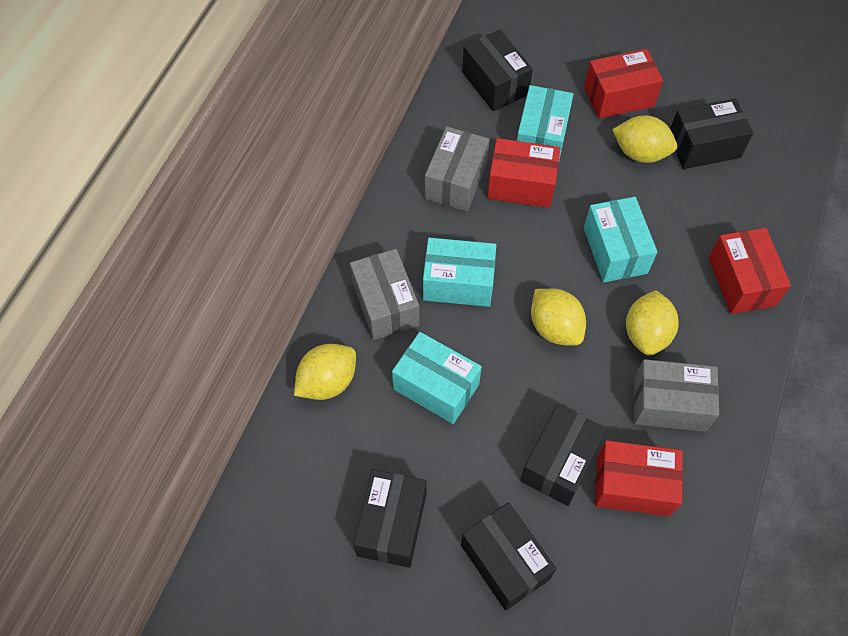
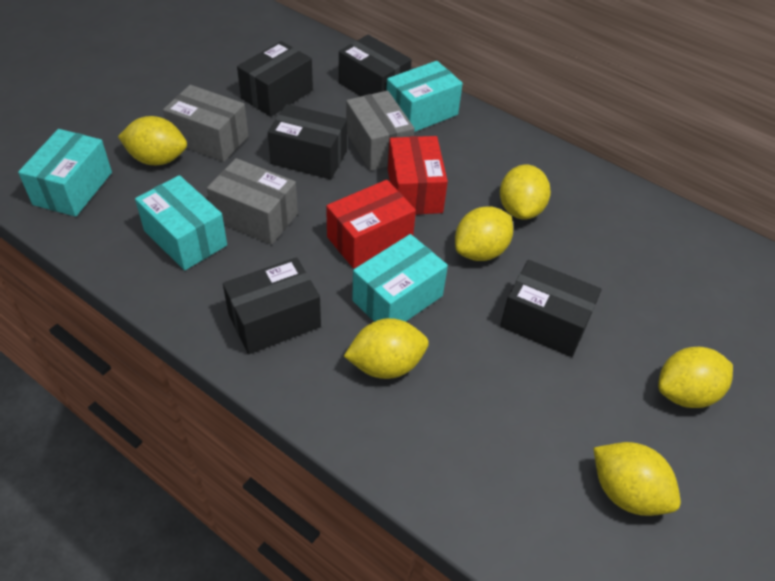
red box: [487,138,561,208] [584,49,663,119] [595,440,683,517] [708,228,791,314] = 4 -> [326,180,416,269] [388,136,448,215] = 2
yellow lemon: [294,344,356,400] [531,289,586,346] [612,115,677,163] [626,290,679,356] = 4 -> [118,116,187,165] [344,318,429,379] [455,206,513,261] [500,165,551,220] [593,442,681,516] [658,347,733,408] = 6

